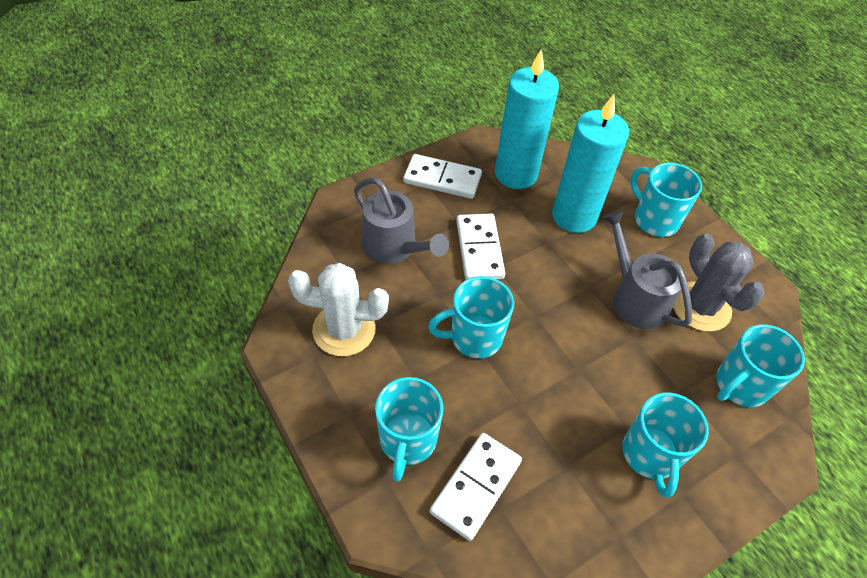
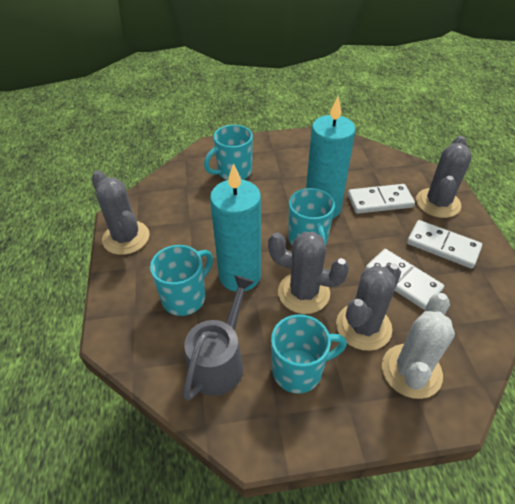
grey cactus: [673,233,765,332] = 1 -> [92,170,150,255] [268,232,349,314] [336,263,401,351] [416,136,472,218] = 4
grey watering can: [354,177,449,264] [602,210,692,329] = 2 -> [183,275,254,401] = 1
turquoise mug: [375,377,443,482] [428,276,514,359] [622,393,709,498] [630,163,702,237] [716,324,805,407] = 5 -> [150,245,213,316] [204,125,253,180] [271,314,347,394] [288,188,335,248] = 4

